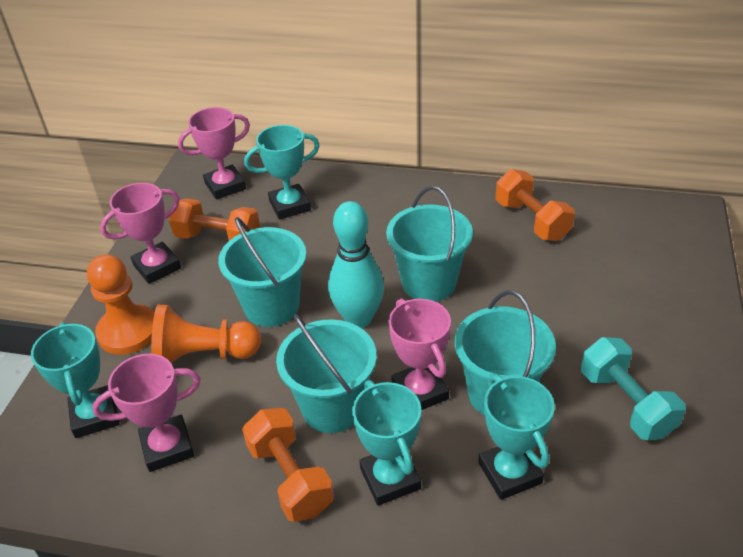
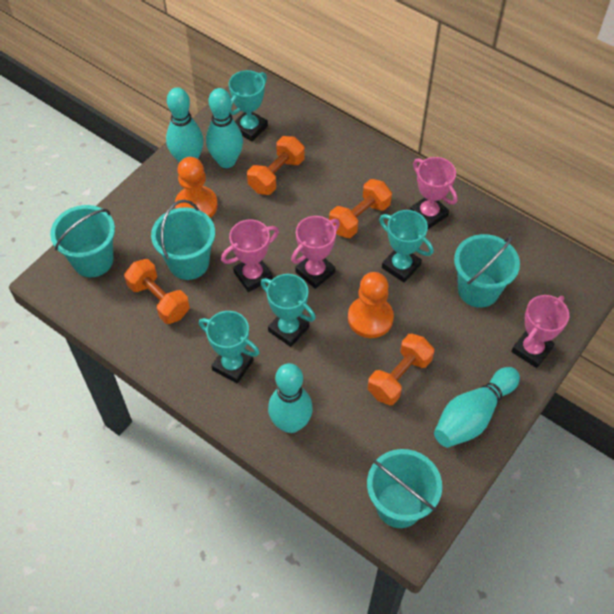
orange dumbbell: [169,198,260,241] [242,408,334,522] [496,169,575,241] = 3 -> [124,259,190,324] [247,136,305,195] [329,179,392,238] [368,334,434,405] = 4
turquoise bowling pin: [328,201,384,328] = 1 -> [166,87,204,163] [206,88,243,168] [268,363,313,433] [434,367,520,447] = 4
turquoise dumbbell: [581,337,686,440] = 1 -> none = 0

